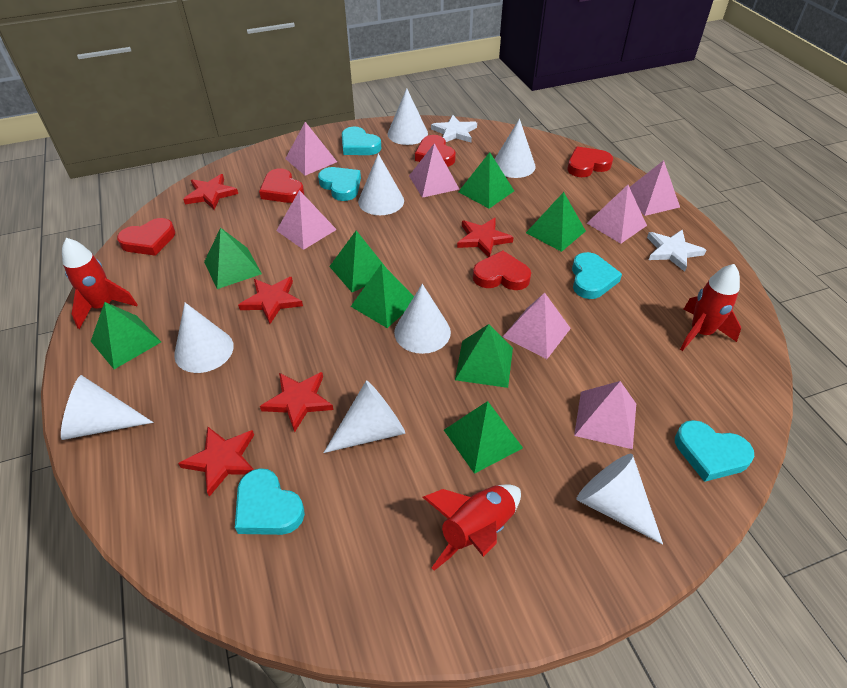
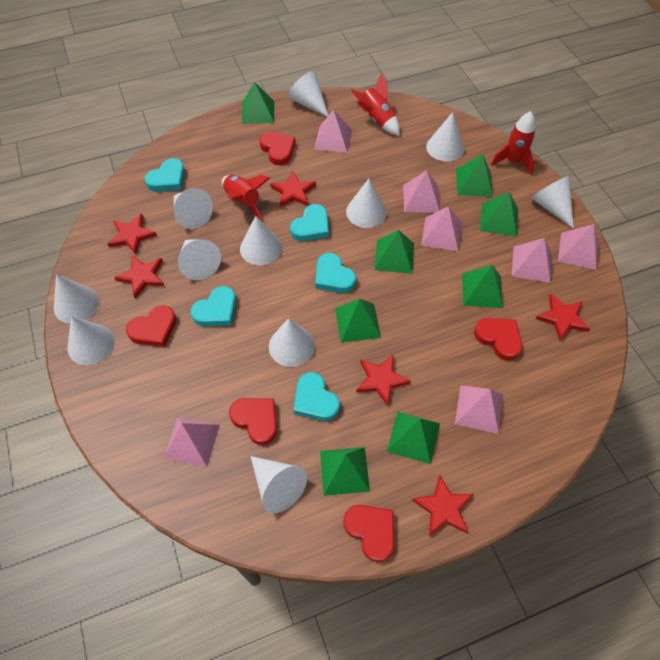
red star: [178,426,254,497] [183,174,238,210] [238,277,303,324] [260,372,333,433] [457,218,514,257] = 5 -> [107,214,157,254] [114,255,164,298] [270,171,316,207] [356,355,411,406] [412,475,473,536] [536,294,590,341] = 6
white cone: [61,375,153,440] [174,303,234,373] [324,380,405,453] [358,154,404,215] [388,88,428,145] [394,284,451,354] [495,119,536,178] [577,454,663,544] = 8 -> [54,274,99,323] [68,316,115,365] [174,188,213,229] [178,239,221,280] [240,216,282,265] [251,456,307,513] [269,318,315,367] [288,71,328,117] [346,179,387,228] [426,112,464,162] [531,176,574,229] = 11
white star: [431,115,477,142] [647,230,706,272] = 2 -> none = 0

